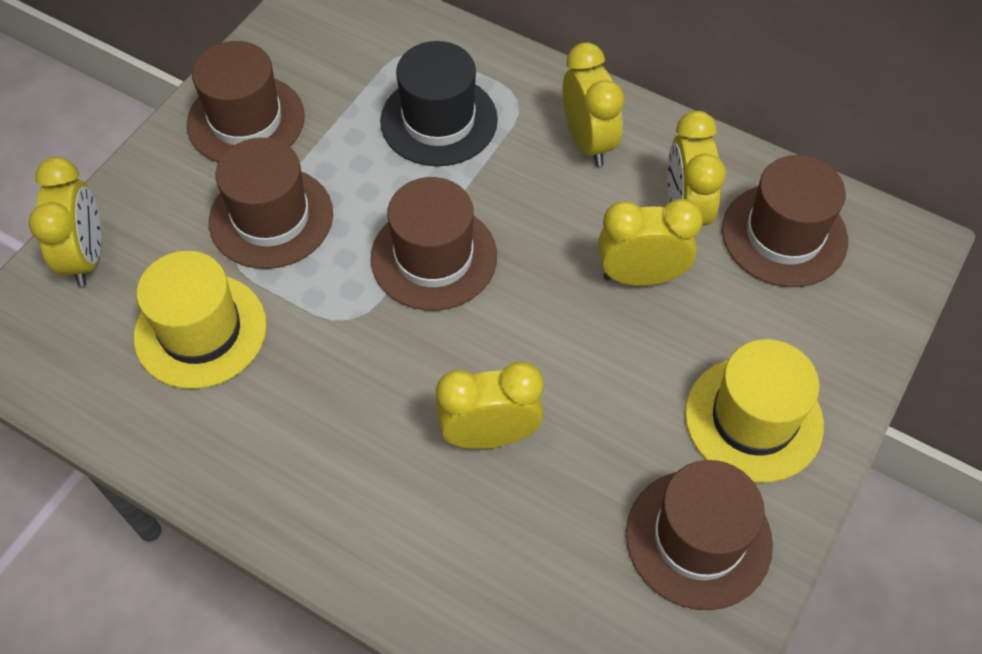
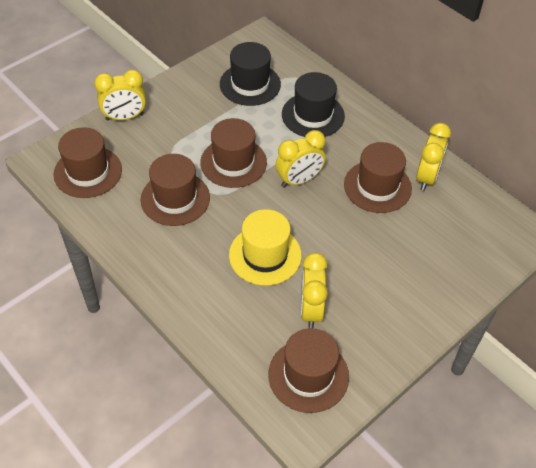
black hat: [380,41,498,166] = 1 -> [220,42,281,106] [282,72,345,137] = 2
yellow clock: [29,157,101,286] [436,362,543,449] [563,42,624,167] [598,199,703,286] [667,111,726,237] = 5 -> [94,69,146,121] [275,130,326,187] [300,252,328,328] [416,123,451,191] = 4
yellow hat: [134,251,267,389] [685,339,824,483] = 2 -> [229,209,302,286] = 1

